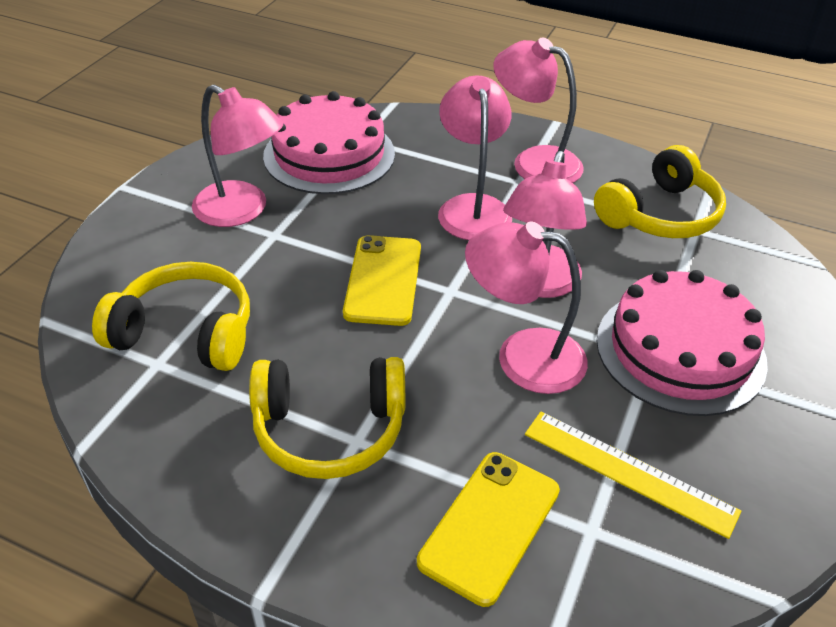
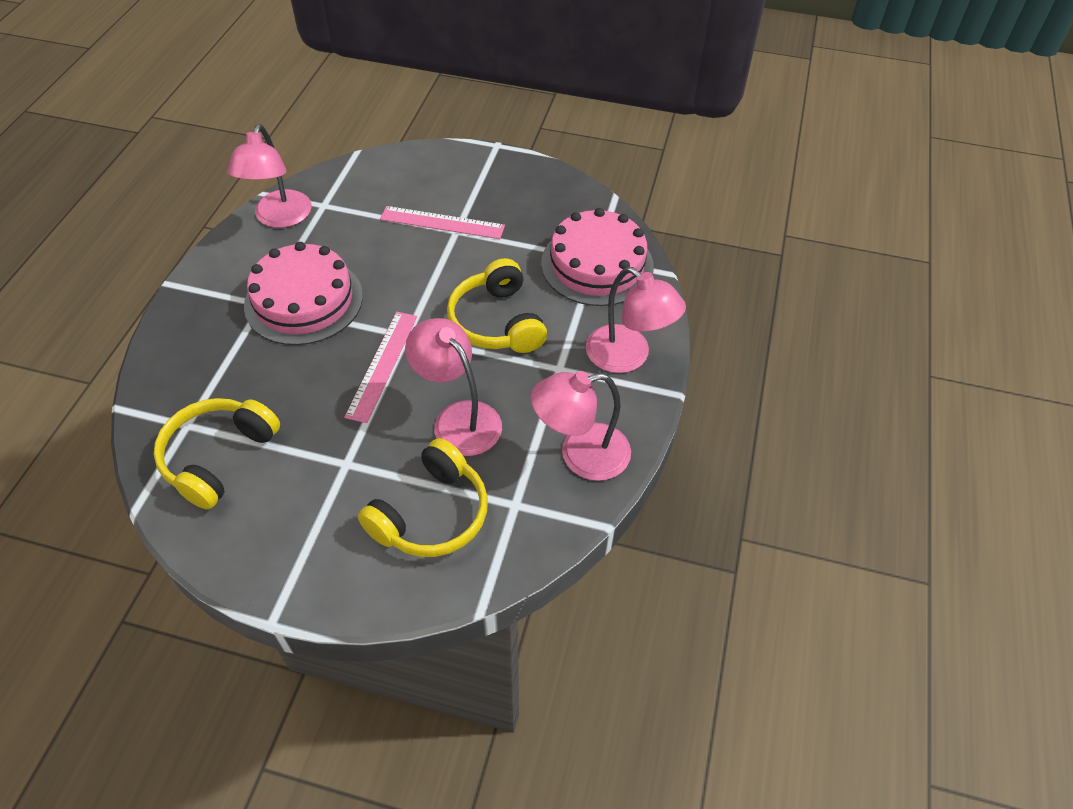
pink lamp: [192,85,283,227] [438,75,512,240] [465,222,588,394] [493,38,584,183] [503,151,587,298] = 5 -> [227,124,312,228] [405,318,502,456] [531,371,631,481] [586,267,686,373] = 4
pink ruler: none = 0 -> [344,312,417,423] [380,206,505,239] = 2
yellow phone: [343,235,421,326] [417,452,560,607] = 2 -> none = 0
yellow ruler: [525,412,741,539] = 1 -> none = 0

